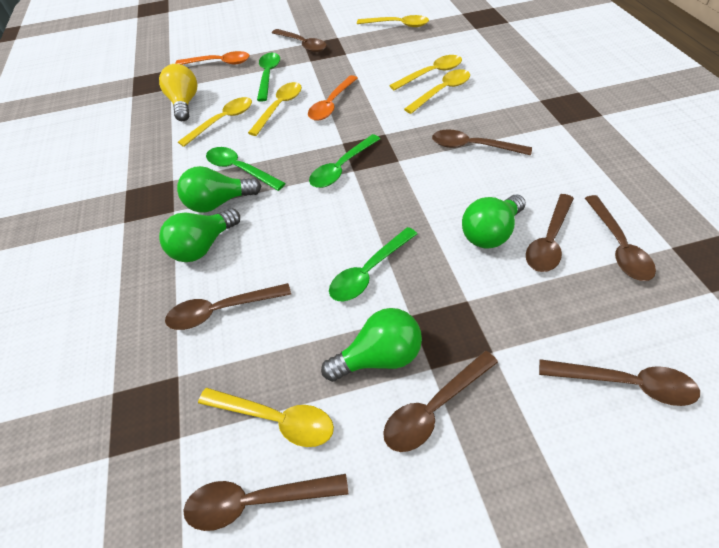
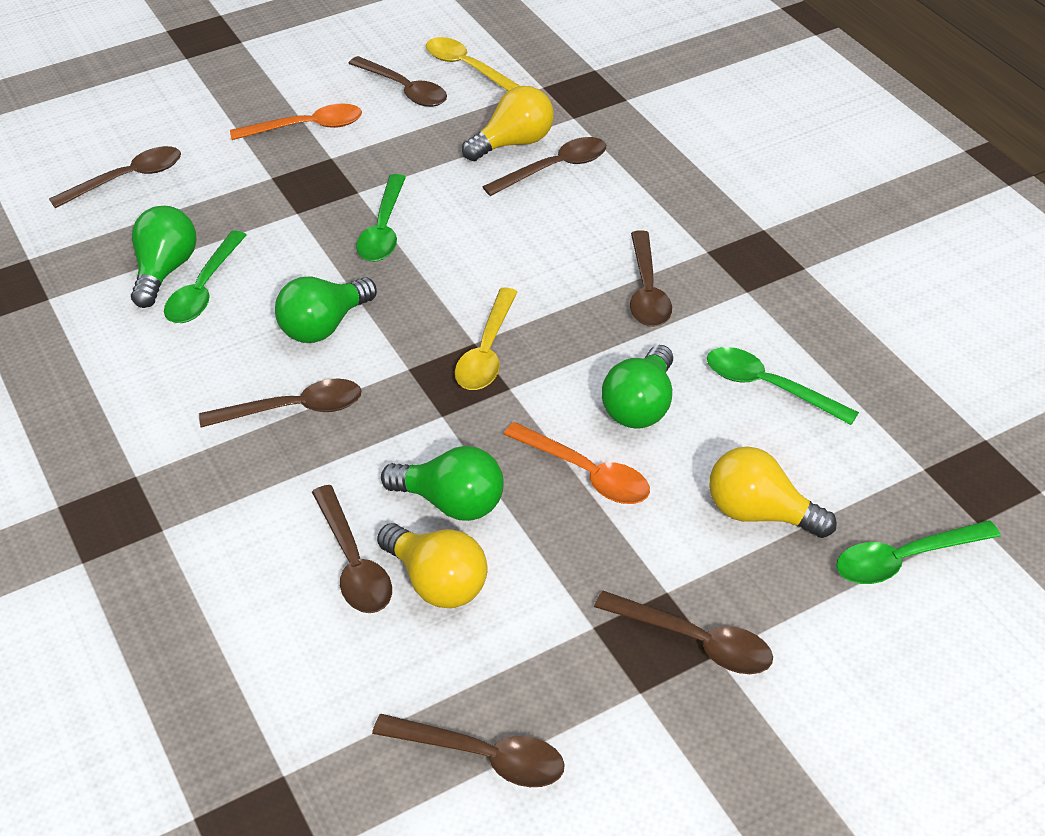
yellow light bulb: [159,64,197,121] = 1 -> [377,523,488,608] [462,86,554,161] [709,446,837,538] = 3
yellow spoon: [178,97,252,147] [198,388,334,447] [248,82,302,136] [357,15,429,27] [389,55,462,91] [404,69,470,114] = 6 -> [426,37,520,91] [455,287,517,390] = 2

